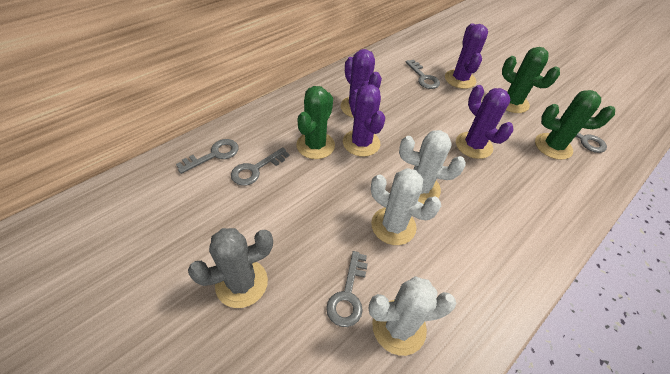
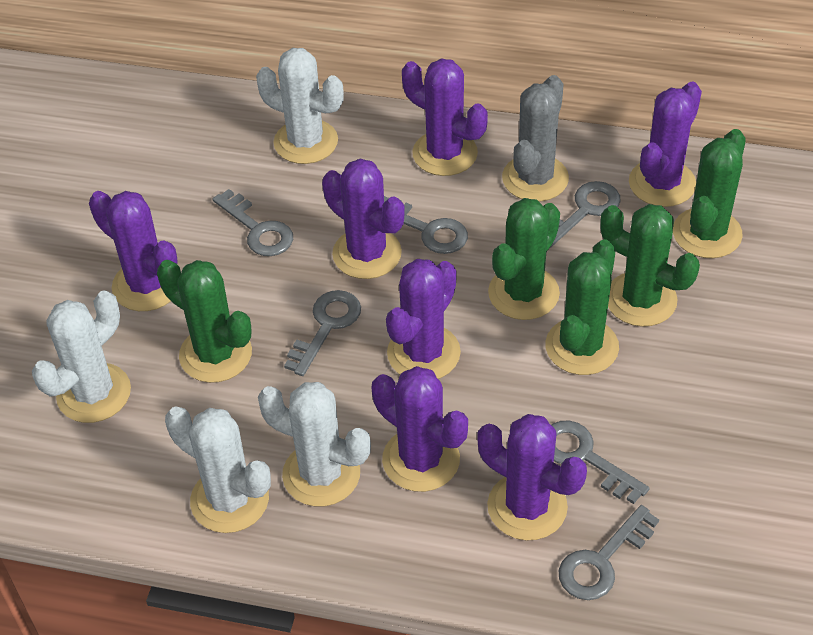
green cactus: [296,86,335,159] [502,47,560,113] [535,90,615,160] = 3 -> [157,260,252,383] [488,198,560,320] [545,239,619,375] [600,204,700,327] [673,129,745,258] = 5
grey key: [176,139,239,174] [231,147,289,186] [326,251,368,327] [406,59,440,89] [556,118,607,153] = 5 -> [213,189,293,256] [284,290,361,376] [384,196,468,254] [550,181,621,248] [551,421,650,504] [559,505,659,600] = 6
purple cactus: [341,49,382,118] [343,84,385,157] [445,23,488,89] [456,85,513,159] = 4 -> [89,191,178,311] [322,159,405,279] [372,366,468,492] [386,259,461,379] [402,59,488,176] [477,414,587,541] [629,82,702,207] = 7
white cactus: [368,276,456,356] [371,168,441,245] [399,130,466,204] = 3 -> [32,291,131,423] [165,406,271,533] [256,48,344,164] [258,382,371,507] = 4

